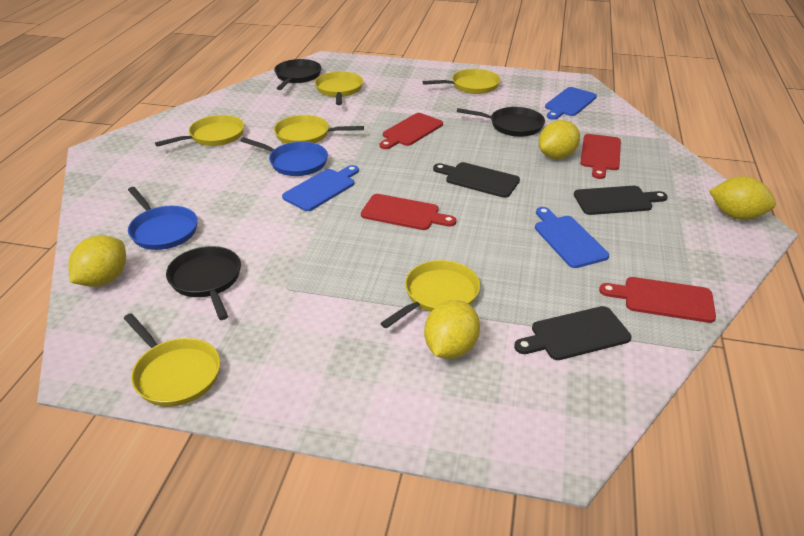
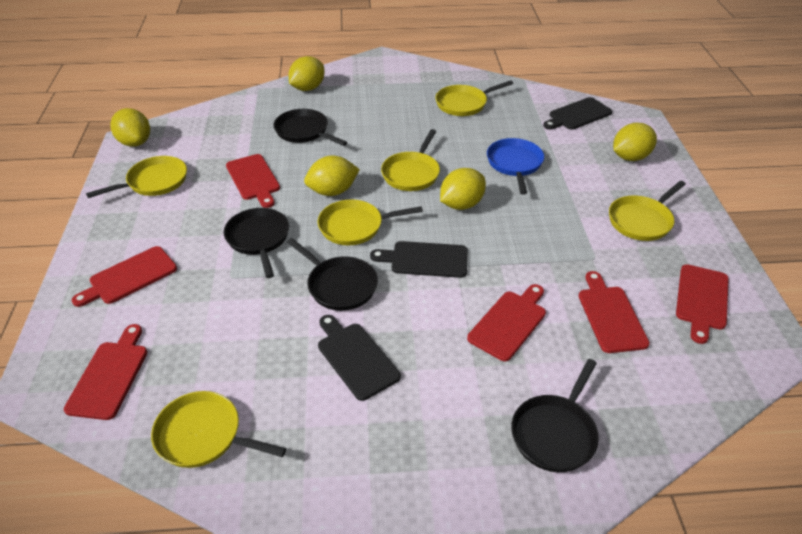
black pan: [166,246,241,320] [274,59,321,90] [457,107,545,137] = 3 -> [224,208,289,278] [273,109,347,146] [287,238,378,311] [511,359,599,472] = 4
blue cutting board: [282,165,359,211] [535,207,609,268] [545,87,597,120] = 3 -> none = 0
blue pan: [128,187,198,250] [240,137,328,176] = 2 -> [487,138,544,195] = 1
red cutting board: [361,194,456,230] [380,113,443,149] [580,134,621,179] [599,277,716,323] = 4 -> [64,324,147,420] [72,246,177,307] [226,154,280,208] [467,284,546,361] [579,271,650,353] [676,264,729,344] = 6
yellow lemon: [68,235,126,287] [424,300,480,359] [539,120,580,159] [709,176,776,220] = 4 -> [111,108,150,147] [288,56,325,91] [304,156,360,196] [440,168,486,210] [613,123,657,161] = 5

